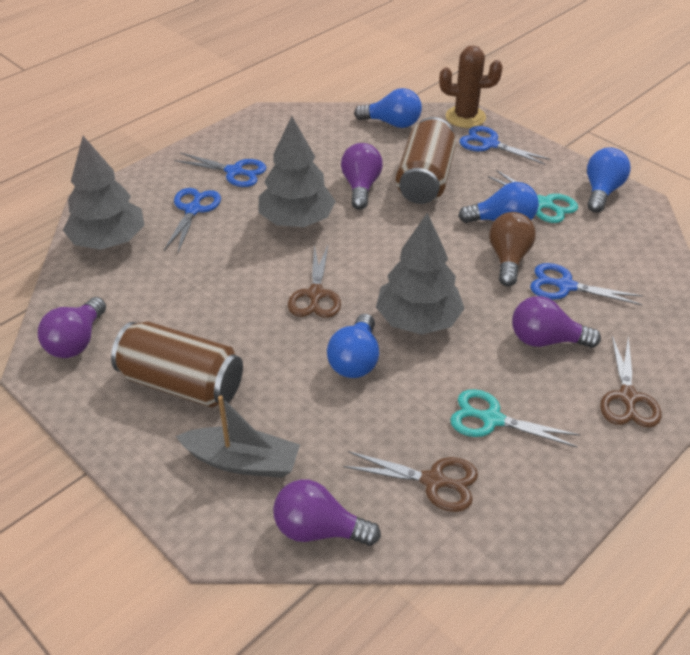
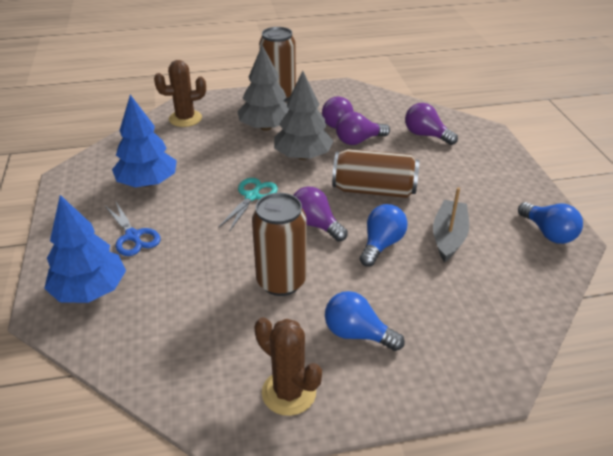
blue light bulb: [327,314,379,378] [354,88,422,128] [458,182,539,223] [587,147,631,212] = 4 -> [325,291,405,351] [360,204,408,267] [518,202,583,244] = 3
blue scissors: [164,188,221,252] [174,153,266,187] [459,126,551,165] [530,263,643,305] = 4 -> [105,202,160,256] = 1
blue tree: none = 0 -> [44,195,126,303] [112,95,177,187] = 2
brown cactus: [439,45,502,128] = 1 -> [154,60,206,127] [254,317,322,416] = 2
brown can: [111,321,243,408] [396,117,456,204] = 2 -> [252,193,306,296] [259,27,296,102] [332,149,419,198] = 3
brown light bulb: [489,212,536,286] = 1 -> none = 0
brown scissors: [288,245,341,318] [343,451,478,512] [600,336,661,428] = 3 -> none = 0
grey tree: [63,136,144,250] [259,116,336,227] [376,213,465,335] = 3 -> [237,45,289,131] [274,71,334,160] = 2
turquoise scissors: [450,389,580,448] [488,170,578,223] = 2 -> [218,178,278,232] = 1

